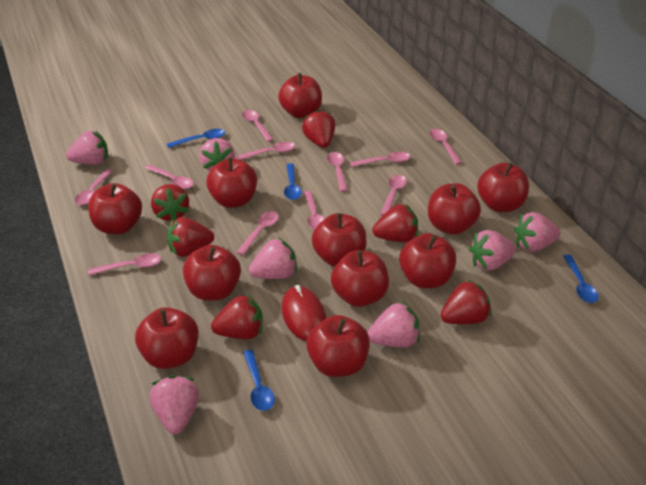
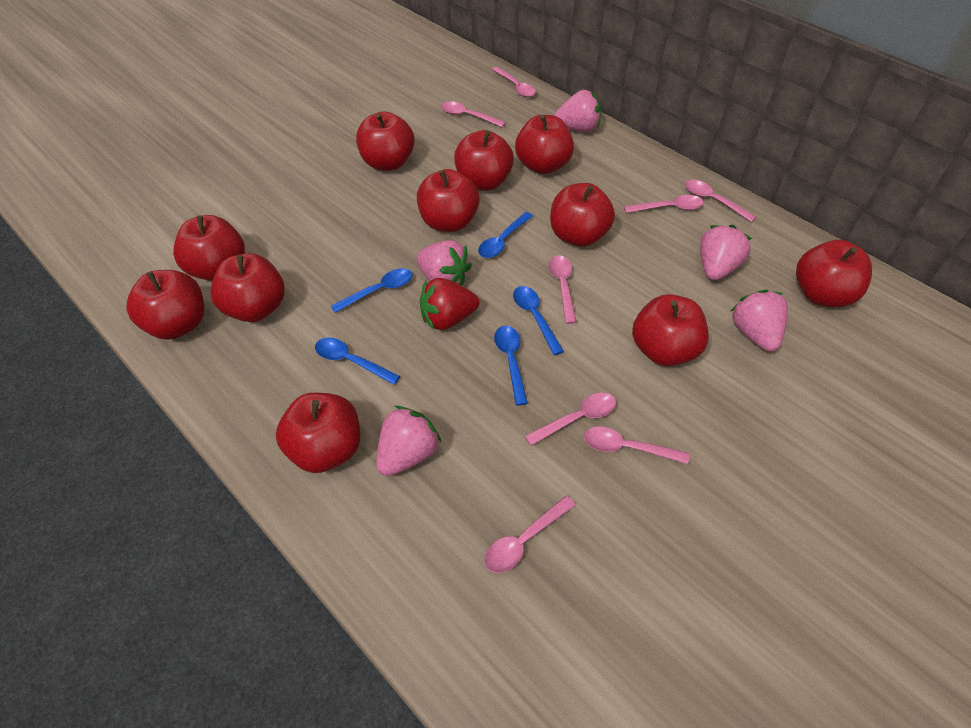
blue spoon: [167,129,225,148] [243,350,275,411] [284,163,302,200] [563,255,599,303] = 4 -> [315,338,400,385] [331,268,413,313] [478,212,533,258] [494,326,528,406] [513,286,564,355] = 5
pink spoon: [75,169,113,205] [88,253,161,275] [145,164,194,189] [236,142,295,160] [236,211,278,255] [242,110,274,142] [304,191,325,230] [327,152,348,192] [349,152,410,167] [380,175,407,216] [429,129,462,165] = 11 -> [441,101,506,127] [484,496,575,573] [492,67,536,97] [525,392,616,446] [548,255,576,324] [584,426,689,464] [624,195,703,213] [685,180,756,222] = 8
pink strawberry: [66,131,108,165] [149,375,199,434] [199,138,235,171] [249,237,297,279] [367,301,420,347] [469,230,516,271] [514,212,561,252] = 7 -> [376,406,441,476] [417,240,472,286] [554,90,601,132] [700,225,752,280] [730,289,788,352] = 5
red mouse: [281,285,326,341] = 1 -> none = 0
red strawberry: [151,184,189,221] [167,217,214,257] [211,294,263,339] [302,109,335,148] [372,204,418,243] [440,280,492,324] = 6 -> [420,278,479,330] = 1

